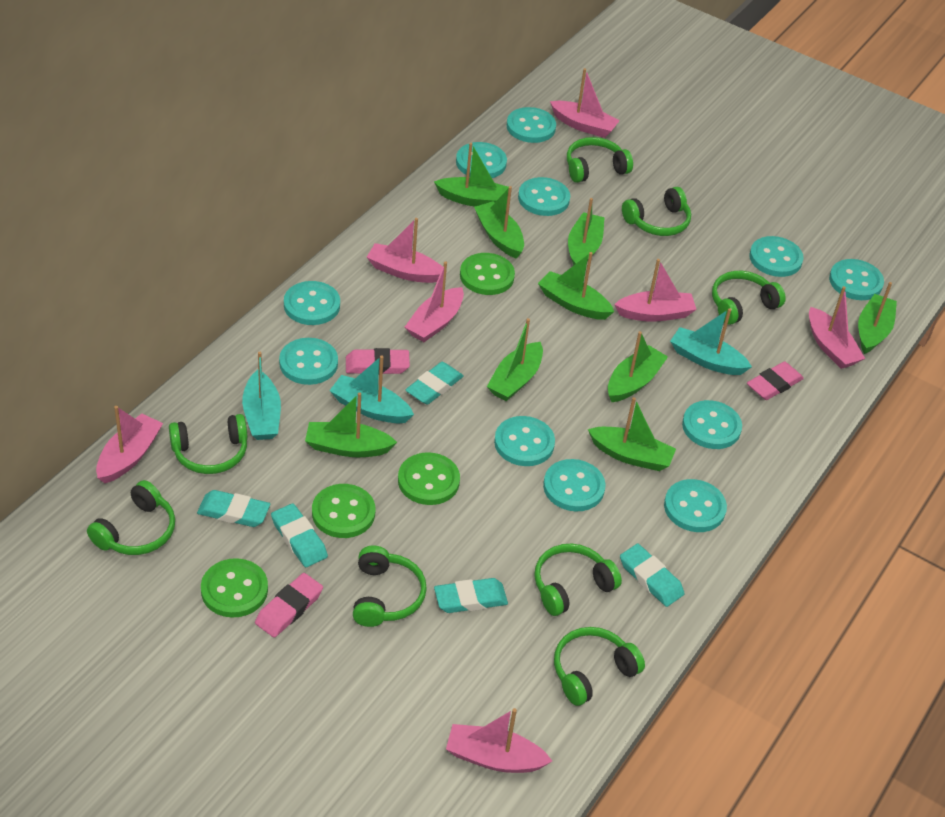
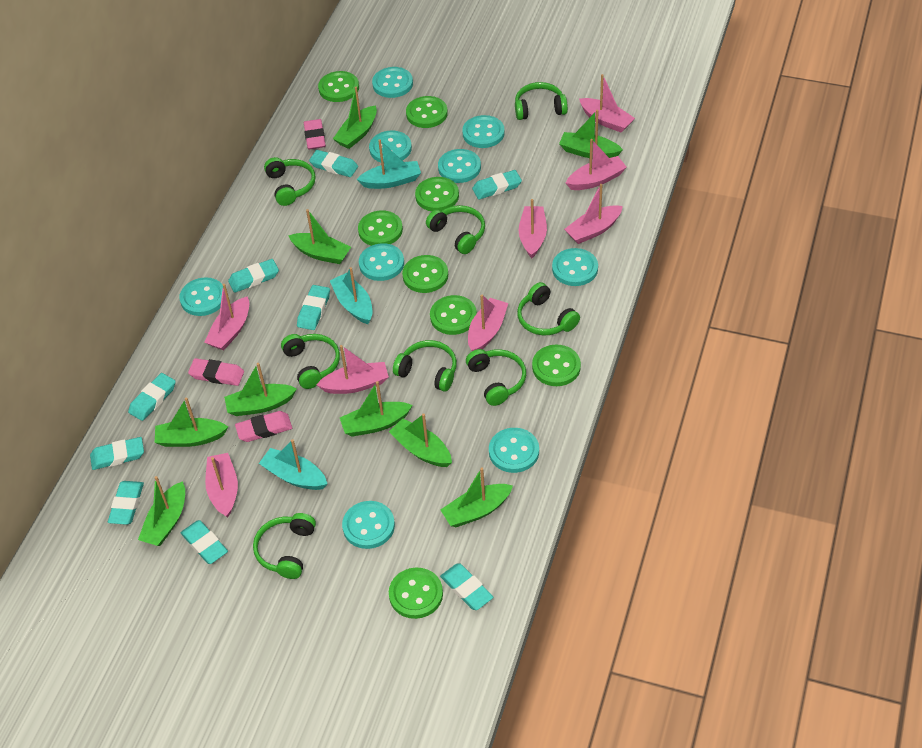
green button: [201,558,268,618] [312,484,375,538] [398,452,460,505] [460,253,515,295] = 4 -> [318,71,359,102] [358,210,403,246] [389,568,443,619] [402,255,448,293] [406,96,448,128] [415,177,459,211] [430,295,477,335] [532,345,581,386] = 8
pink boat: [96,406,163,483] [367,218,447,283] [405,262,464,342] [446,708,552,773] [550,68,620,138] [614,259,697,322] [809,286,865,369] = 7 -> [204,284,249,350] [205,453,238,518] [316,345,389,394] [468,295,508,351] [519,199,547,258] [564,184,623,244] [566,139,627,190] [579,74,635,133] = 8
turquoise button: [279,338,338,385] [284,281,340,325] [456,142,507,178] [494,416,555,466] [507,107,556,143] [518,177,570,216] [543,459,605,512] [664,479,727,532] [682,400,742,449] [749,236,804,277] [829,259,884,300] = 11 -> [179,277,223,316] [342,501,395,549] [359,243,404,281] [369,131,412,162] [372,67,413,98] [438,149,481,183] [462,115,505,148] [489,428,539,473] [552,248,598,286] = 9
turquoise eraser: [197,490,270,527] [271,503,328,567] [406,362,464,405] [434,578,508,613] [620,543,685,607] = 5 -> [90,437,144,470] [108,481,144,525] [128,373,176,421] [181,520,228,564] [228,259,279,293] [297,285,330,330] [309,150,358,177] [440,564,493,610] [472,170,522,200] = 9

